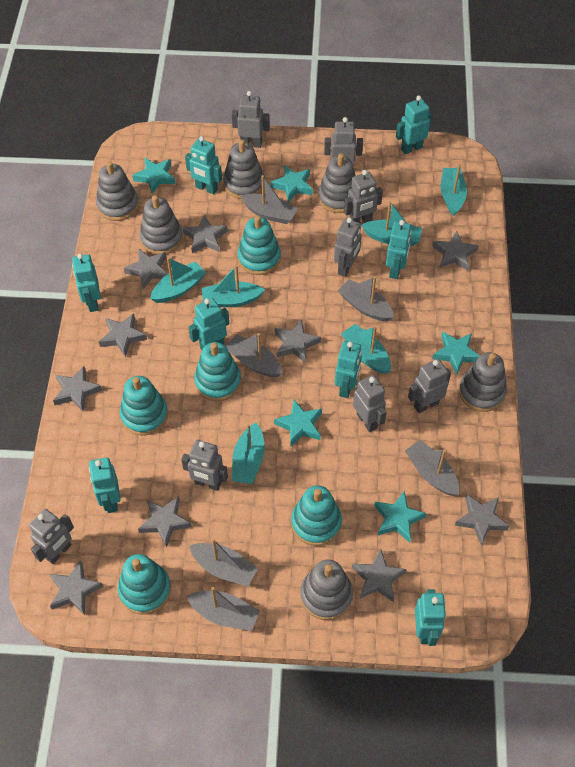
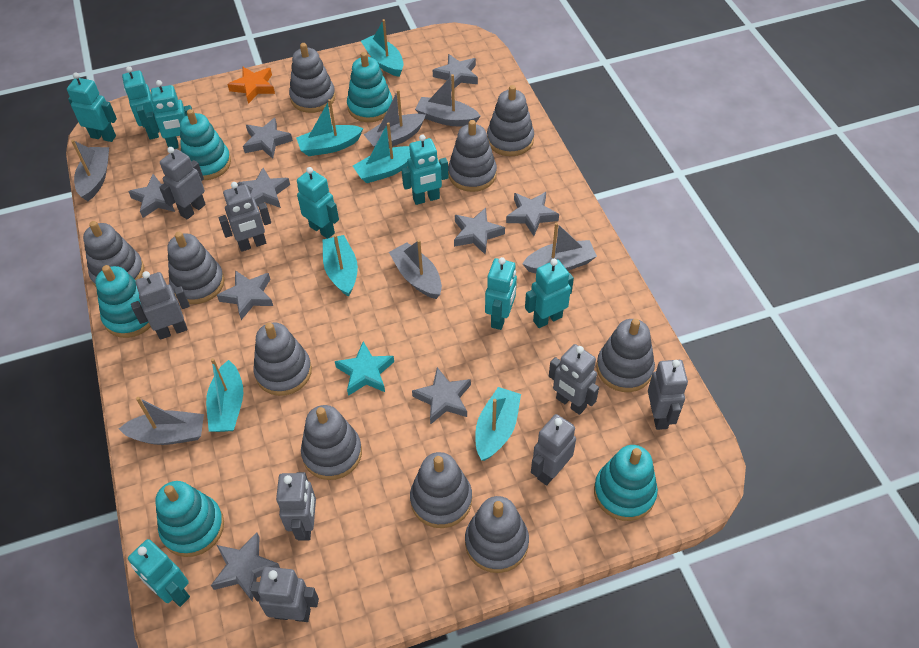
grey stacking toy: [96,161,139,221] [139,195,183,255] [223,140,265,199] [300,559,353,620] [318,153,356,213] [459,352,507,412] = 6 -> [83,221,144,288] [167,232,224,304] [253,322,312,396] [289,43,335,113] [301,405,362,480] [410,452,472,528] [448,120,497,192] [465,496,529,573] [487,85,534,156] [596,319,655,392] = 10
grey star: [49,560,103,615] [53,366,102,412] [99,313,147,357] [124,249,168,289] [138,496,192,548] [183,215,228,253] [275,319,321,363] [352,549,407,602] [432,231,479,271] [455,494,509,545] = 10 -> [128,174,175,218] [211,532,280,601] [217,270,273,320] [237,168,290,208] [243,118,293,159] [412,367,471,425] [433,54,478,91] [454,208,505,255] [506,192,559,236] = 9
orange star: none = 0 -> [227,66,275,104] = 1
turquoise star: [132,157,176,194] [271,165,313,203] [274,399,322,447] [374,491,427,543] [432,331,480,375] = 5 -> [335,341,394,396] = 1

